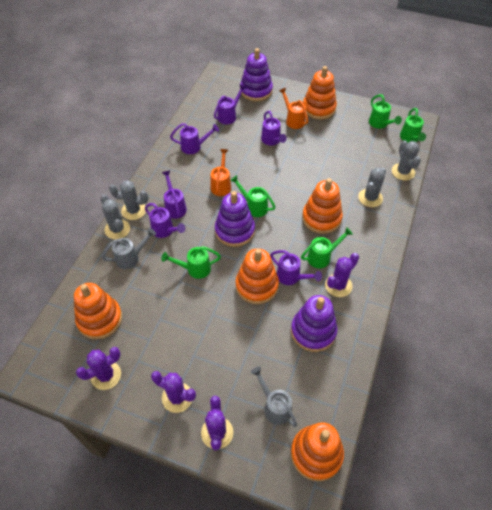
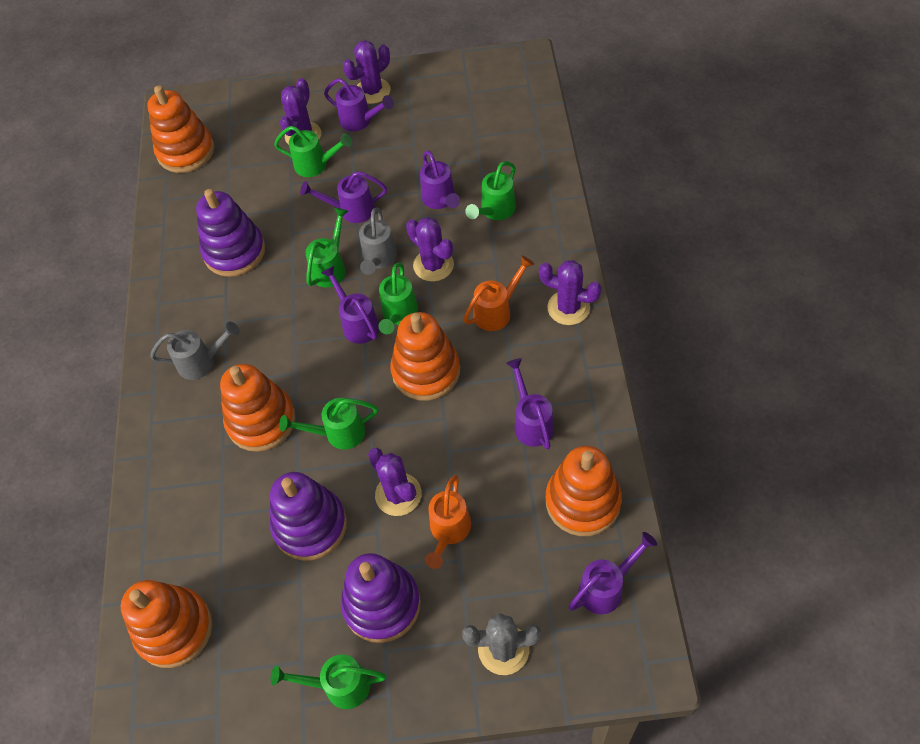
green watering can: [161,246,221,279] [230,175,275,217] [301,227,353,268] [369,94,402,129] [400,108,426,143] = 5 -> [271,654,386,709] [274,126,352,177] [279,398,378,450] [305,207,348,287] [379,263,418,334] [465,161,516,220] = 6
grey cactus: [100,194,130,239] [109,180,148,220] [358,167,386,207] [392,141,421,181] = 4 -> [462,613,541,675] = 1
purple cactus: [76,347,121,390] [151,371,196,413] [201,396,233,450] [325,253,359,297] = 4 -> [280,78,321,145] [343,40,390,104] [368,448,422,516] [406,217,454,282] [539,260,602,325] = 5

